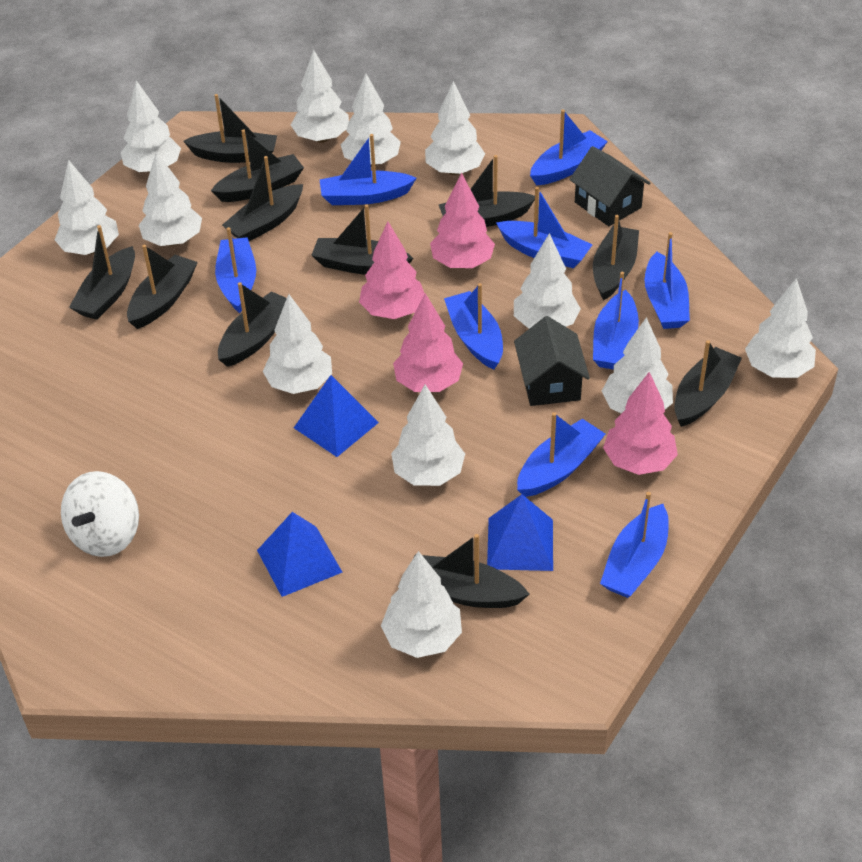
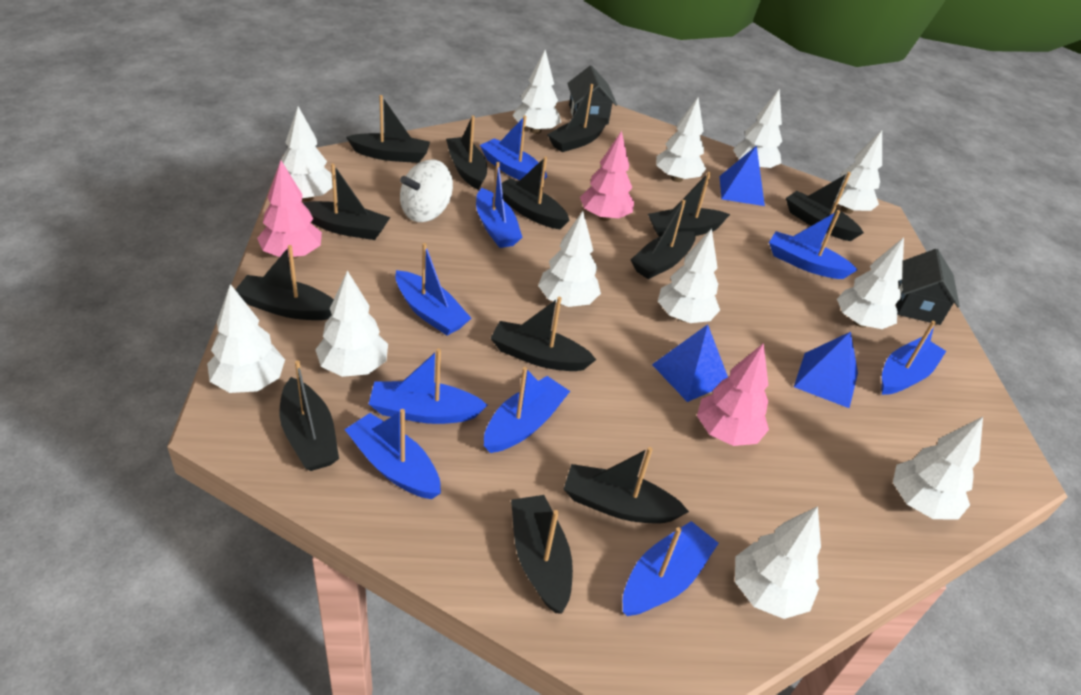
black boat: [69,225,135,320] [127,245,198,329] [183,94,277,163] [211,129,304,202] [218,282,287,367] [222,156,303,241] [311,204,413,275] [414,534,530,608] [439,155,535,227] [593,215,639,301] [675,340,742,427] = 11 -> [235,245,334,320] [280,360,339,471] [303,163,390,240] [346,95,430,163] [446,115,487,190] [490,297,596,371] [501,156,569,230] [511,495,573,613] [547,84,608,152] [564,447,689,524] [631,200,696,279] [648,172,730,237] [786,172,864,241] = 13
pink tree: [359,221,425,319] [393,293,463,392] [430,172,495,268] [603,372,678,475] = 4 -> [257,160,322,259] [580,131,634,221] [697,343,769,446] = 3

